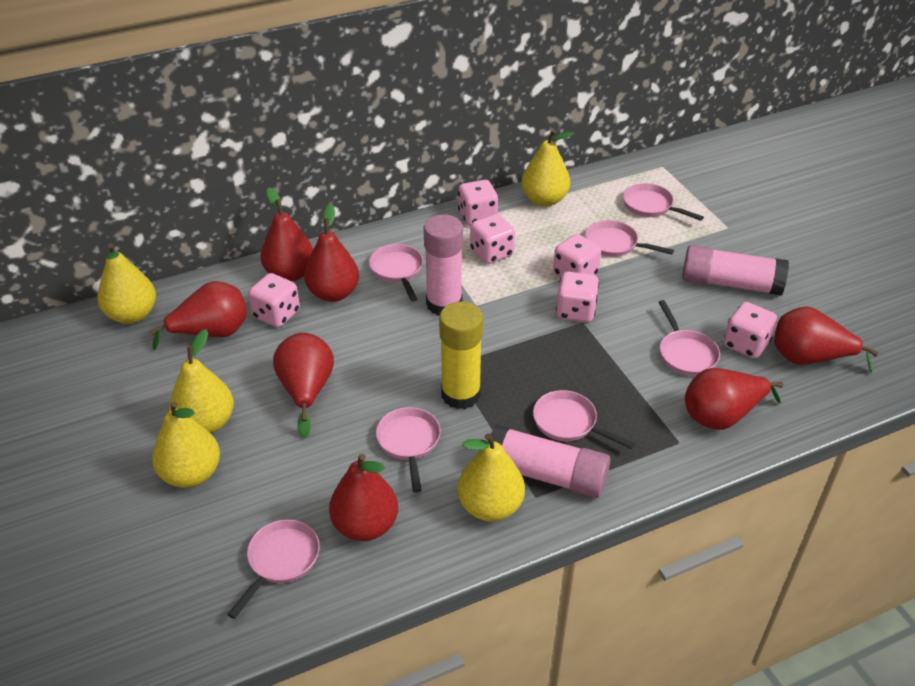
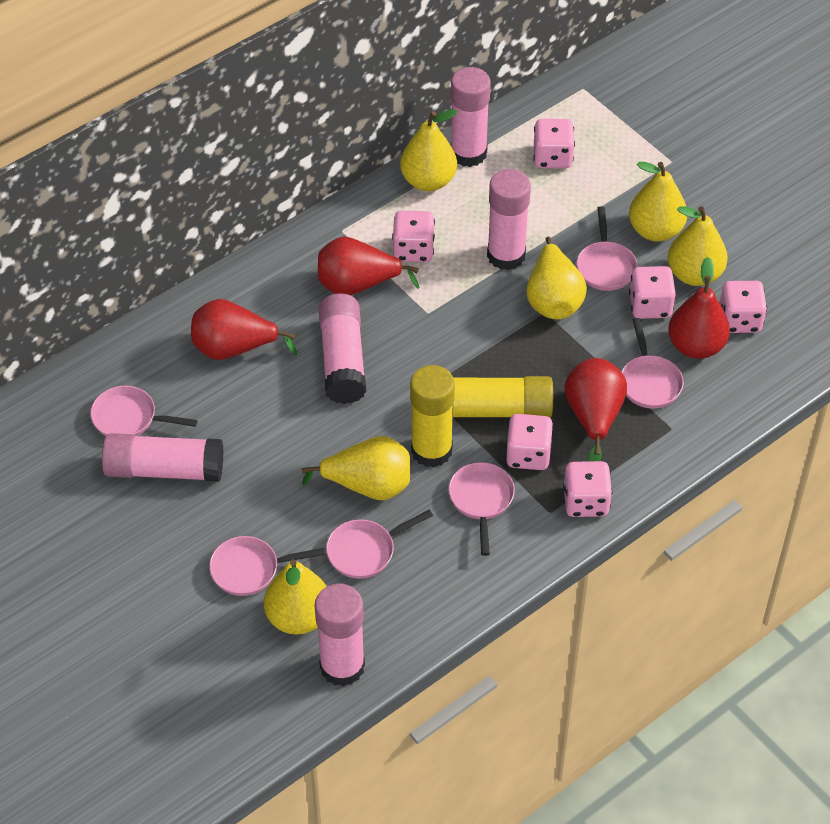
pink glue stick: [424,214,463,315] [491,425,610,498] [682,245,789,296] = 3 -> [102,433,223,482] [315,583,365,687] [319,293,367,404] [450,67,491,167] [487,169,531,270] = 5
pink pan: [227,519,320,619] [369,244,423,302] [376,407,441,493] [533,390,635,449] [585,220,674,257] [623,183,704,221] [658,300,720,376] = 7 -> [90,386,198,436] [209,536,325,596] [326,510,433,579] [449,462,515,556] [577,206,637,291] [621,318,684,409] = 6
red pear: [149,281,247,350] [260,187,313,282] [273,333,334,438] [304,204,359,302] [329,454,398,541] [685,368,784,430] [774,306,879,373] = 7 -> [191,299,297,360] [318,237,420,295] [565,358,627,461] [668,257,730,359] = 4
yellow glue stick: [439,302,483,409] = 1 -> [410,365,455,468] [452,376,553,418] = 2
yellow pear: [97,243,156,324] [152,401,220,488] [169,329,234,433] [457,433,525,521] [521,130,574,207] = 5 -> [264,559,327,635] [302,436,410,500] [400,109,458,191] [526,237,587,319] [629,162,687,241] [668,206,728,286] = 6

